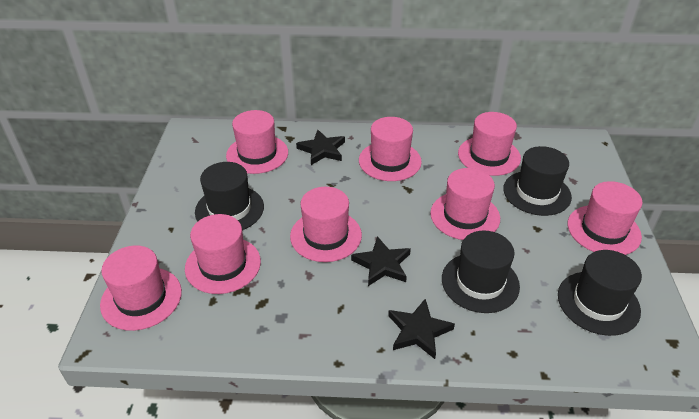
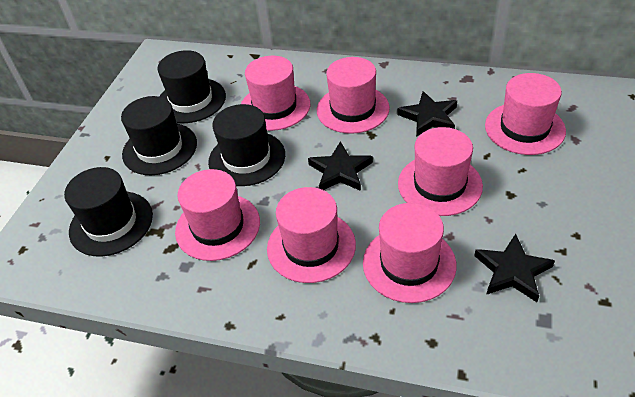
pink hat: [100,245,182,331] [185,214,261,294] [226,110,288,174] [290,187,362,262] [359,117,422,181] [430,168,500,240] [458,112,521,176] [568,181,642,255] = 8 -> [175,169,260,261] [241,56,310,131] [267,187,356,283] [317,57,390,134] [363,203,457,303] [398,127,483,216] [485,73,566,155] = 7

